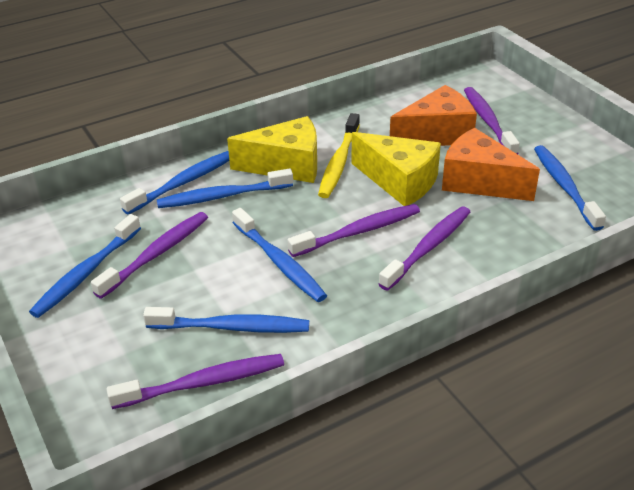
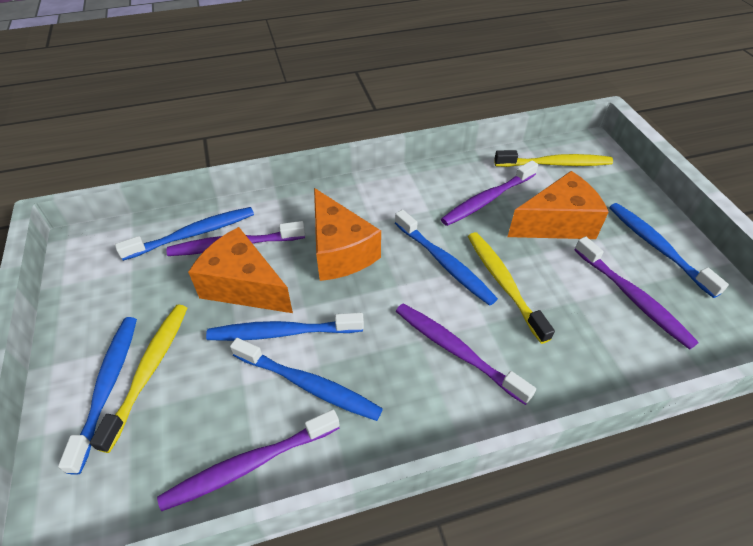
orange cheese: [390,85,477,146] [442,128,540,201] = 2 -> [188,227,293,313] [314,188,381,281] [508,171,609,239] = 3
yellow cheese: [227,116,317,183] [351,132,441,206] = 2 -> none = 0
yellow toothbrush: [318,113,360,198] = 1 -> [90,305,187,453] [468,232,555,344] [494,150,613,167] = 3

